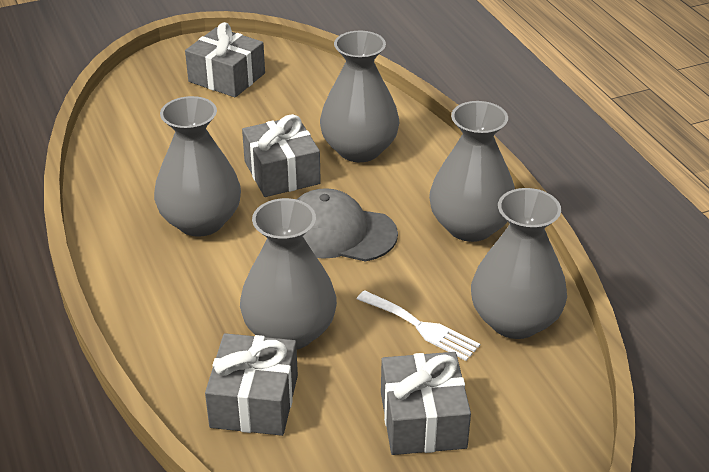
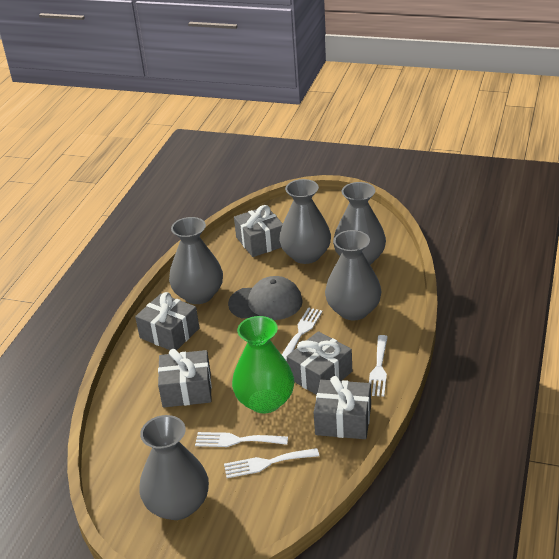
green vase: none = 0 -> [232,316,294,414] = 1
grey gift: [185,22,265,98] [205,333,298,436] [242,114,321,197] [381,352,471,455] = 4 -> [135,292,199,350] [158,349,212,408] [234,205,283,257] [287,331,352,395] [314,376,371,439] = 5
white fork: [357,290,480,361] = 1 -> [195,432,288,447] [224,448,319,478] [282,307,323,361] [369,335,388,397] = 4

